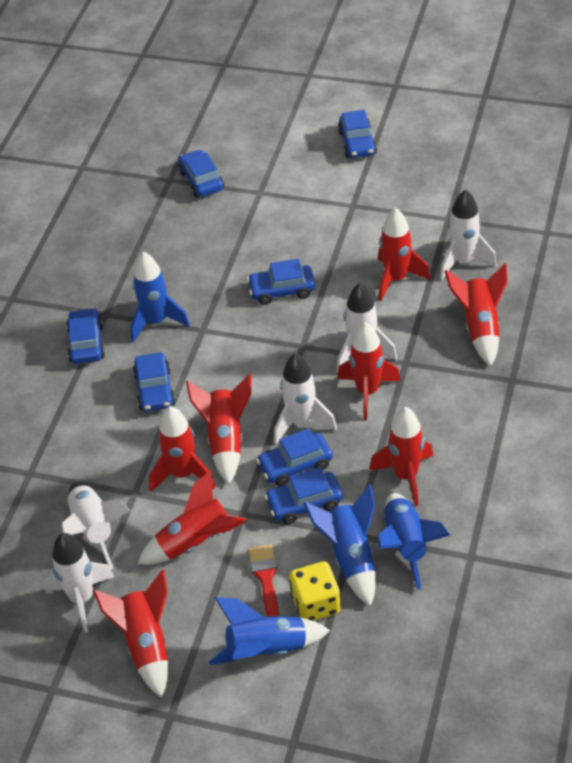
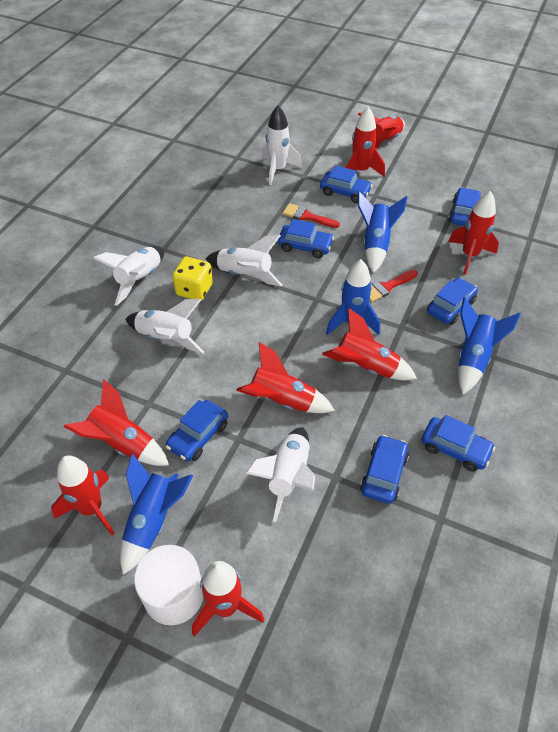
red brush: [248,545,279,617] = 1 -> [283,203,340,228] [370,270,418,302] = 2
white cylinder: none = 0 -> [134,545,203,625] = 1

